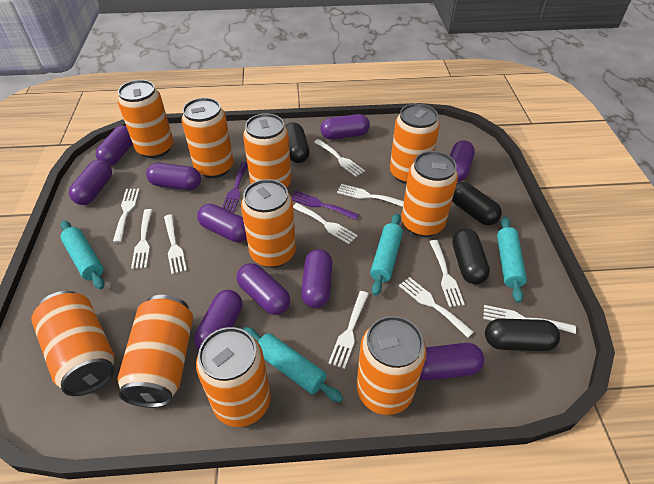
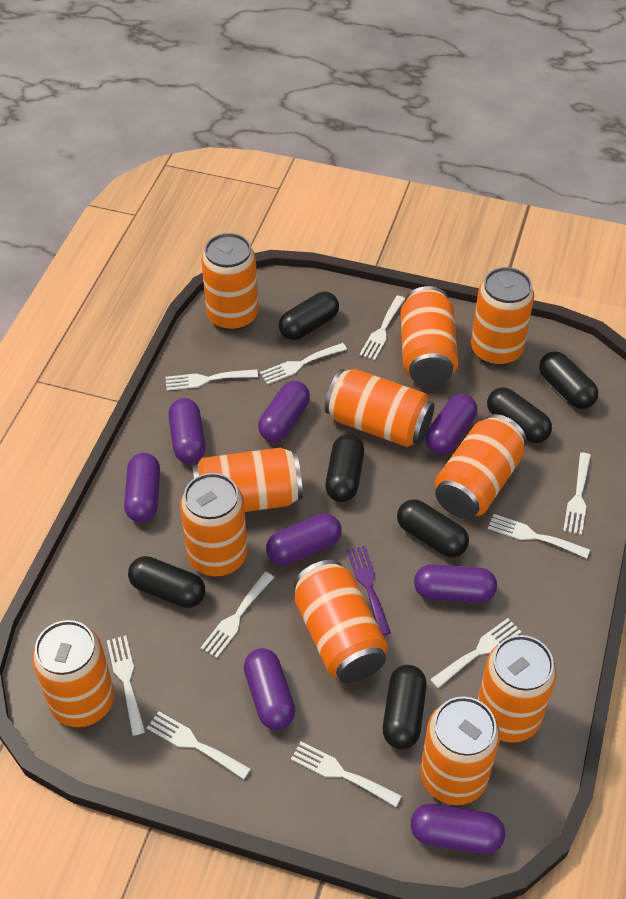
black capsule: [285,122,310,163] [452,182,502,225] [452,229,490,284] [485,318,560,351] = 4 -> [128,556,205,608] [279,292,339,340] [325,434,364,502] [383,665,427,749] [397,499,469,557] [487,387,552,443] [539,351,598,409] = 7
orange can: [31,291,115,396] [117,295,193,408] [118,80,173,158] [182,98,234,178] [196,327,271,427] [241,179,296,268] [243,113,292,188] [357,316,426,415] [390,103,440,184] [401,151,458,237] = 10 -> [32,620,114,727] [180,473,248,576] [192,448,303,512] [201,233,258,331] [293,560,388,683] [325,369,435,447] [401,286,458,386] [420,696,500,805] [435,414,527,519] [471,267,534,366] [478,635,557,743] = 11
purple capsule: [69,160,112,205] [96,125,133,166] [146,163,201,190] [194,290,242,350] [197,204,247,242] [237,263,290,315] [301,249,332,308] [320,114,370,140] [420,343,484,381] [450,140,475,182] = 10 -> [124,453,160,523] [168,398,206,464] [244,648,295,730] [258,381,310,442] [266,513,342,566] [411,804,505,854] [414,564,497,603] [425,394,477,454] = 8
purple fork: [222,162,248,212] [291,191,359,220] = 2 -> [347,546,391,636] = 1
turquoise rolling pin: [60,220,105,289] [243,327,343,402] [370,213,403,296] [497,217,527,303] = 4 -> none = 0

